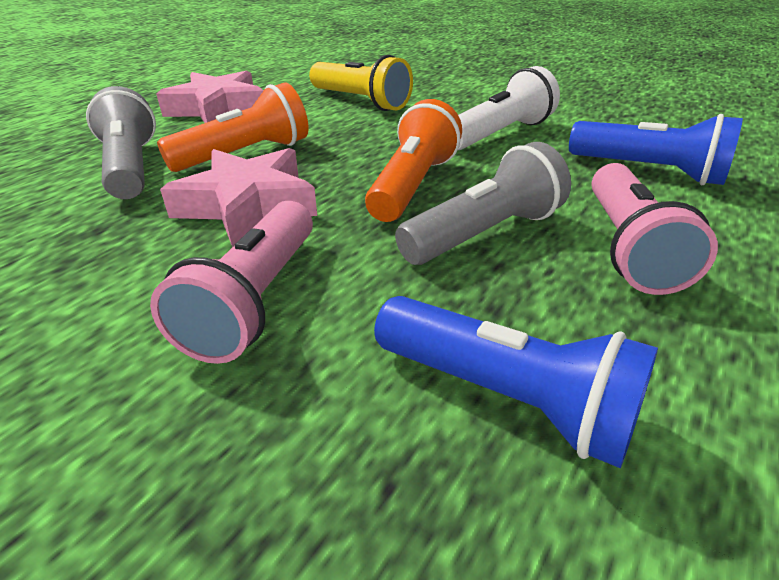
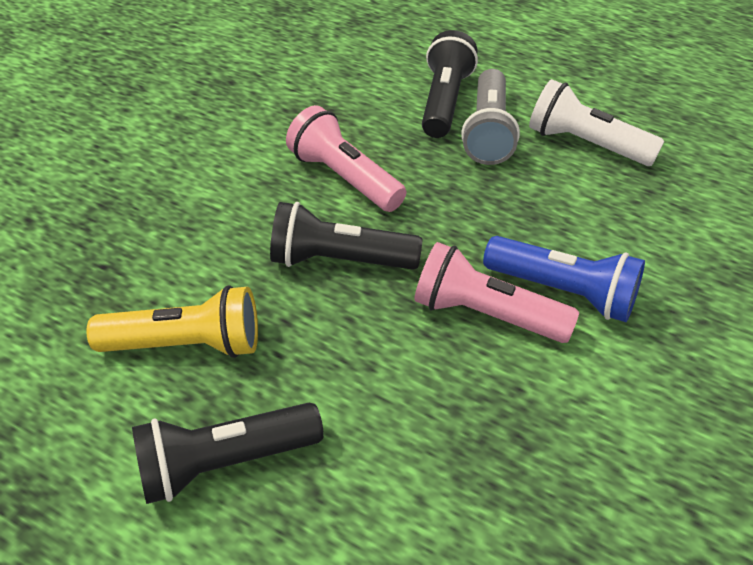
black flashlight: none = 0 -> [132,402,324,504] [270,202,422,270] [422,30,478,138] = 3
blue flashlight: [374,296,658,468] [569,114,743,185] = 2 -> [483,236,645,322] = 1
grey flashlight: [86,86,156,199] [395,142,571,265] = 2 -> [461,69,520,165] = 1
orange flashlight: [157,82,309,172] [365,99,462,222] = 2 -> none = 0
pink star: [156,71,264,123] [160,148,317,247] = 2 -> none = 0

